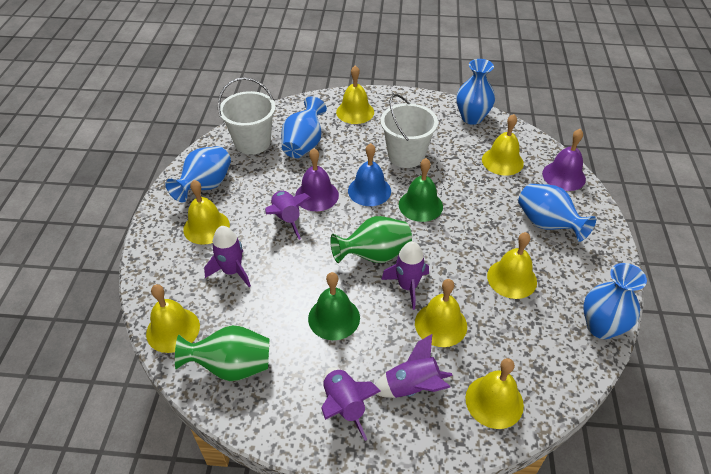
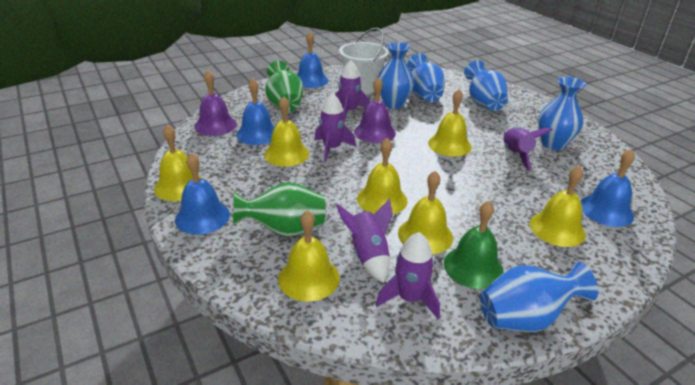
blue bell: [348,143,391,206] = 1 -> [175,153,230,235] [236,78,275,145] [297,32,328,88] [581,149,635,227] = 4
green bell: [308,272,360,340] [399,158,443,222] = 2 -> [444,201,504,289] = 1
white bucket: [218,77,276,155] [380,94,438,168] = 2 -> [339,28,389,94] = 1

